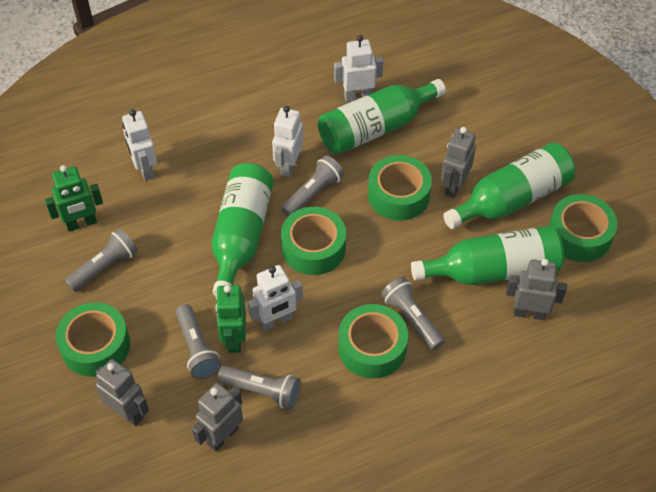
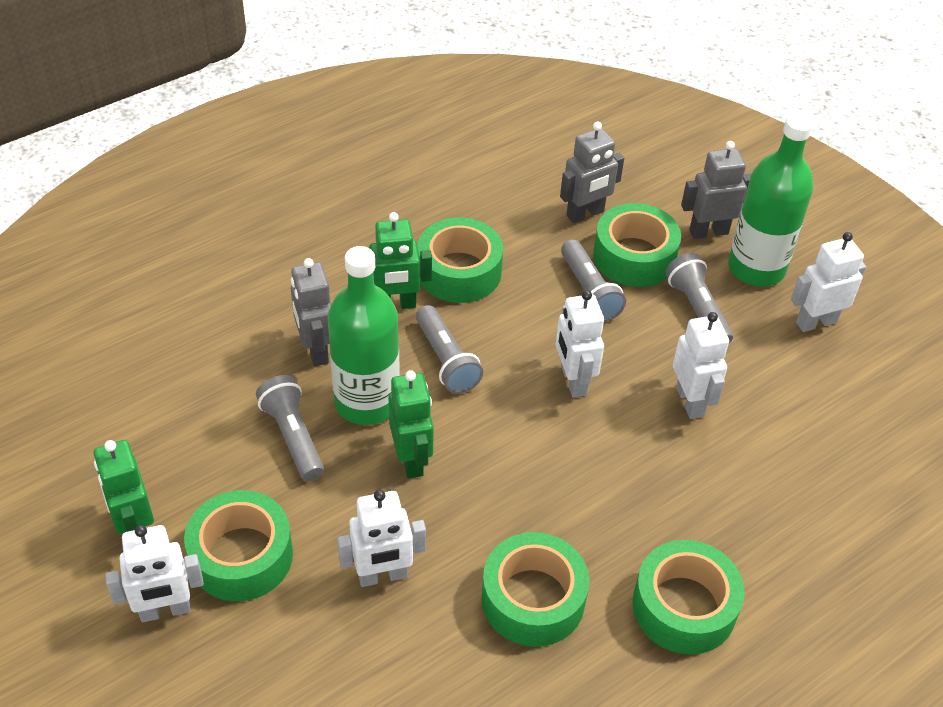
green bottle: [212,163,274,296] [318,79,446,155] [411,226,564,285] [443,142,575,229] = 4 -> [328,246,400,425] [728,114,814,286] = 2
green robot: [45,165,103,232] [216,285,246,353] = 2 -> [93,440,154,534] [369,212,432,309] [388,370,434,479] = 3
grey flashlight: [65,228,138,292] [176,304,221,379] [218,366,301,409] [281,155,344,216] [381,277,445,350] = 5 -> [256,375,324,481] [416,305,483,394] [561,239,626,322] [665,253,733,343] = 4
grey robot: [95,359,149,426] [192,383,243,451] [441,127,476,198] [506,259,567,320] = 4 -> [291,258,331,366] [560,122,624,223] [681,141,751,239] = 3
white robot: [122,110,157,181] [248,265,303,331] [272,106,304,177] [334,35,383,102] = 4 -> [105,525,204,622] [337,490,426,587] [556,290,604,398] [673,312,729,419] [791,232,866,332] = 5

